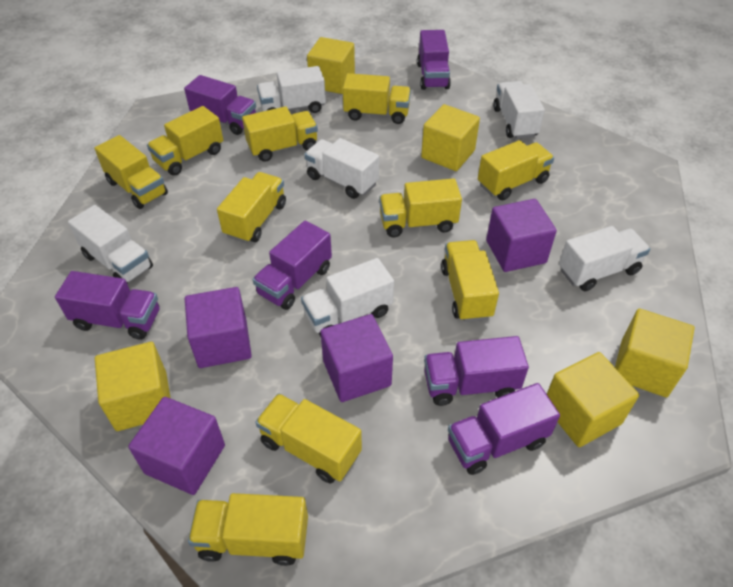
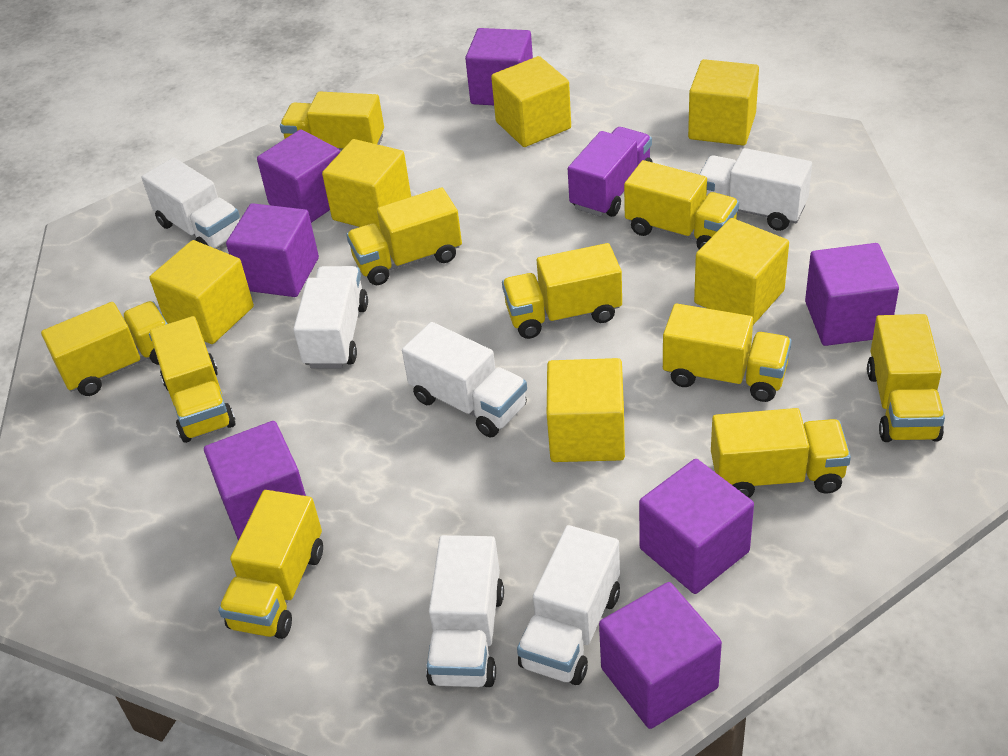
purple cube: [128,397,225,495] [185,287,252,368] [321,314,393,402] [486,199,557,272] = 4 -> [204,421,306,540] [226,203,319,297] [257,129,340,223] [465,28,533,105] [599,582,722,729] [639,459,754,594] [805,243,899,346] = 7
purple truck: [55,271,160,340] [184,75,256,135] [253,220,332,310] [417,30,451,90] [424,336,529,406] [448,383,560,475] = 6 -> [568,127,653,217] = 1
yellow cube: [95,342,171,431] [307,37,355,94] [421,104,480,171] [547,352,639,447] [615,309,695,397] = 5 -> [149,240,254,344] [322,139,411,229] [491,56,571,147] [547,358,625,462] [688,59,759,145] [694,218,789,325] = 6

